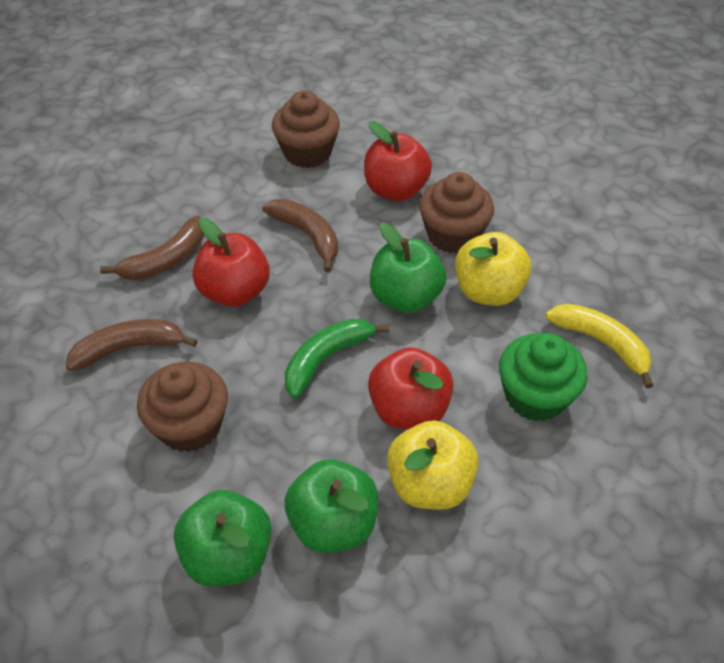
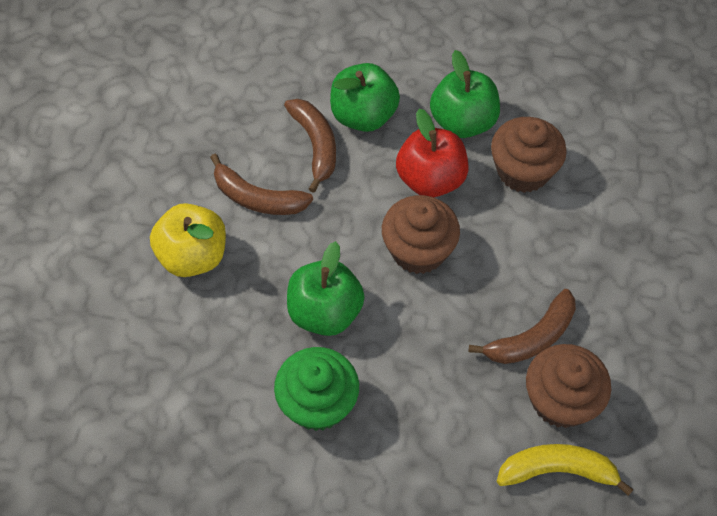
green banana: [285,319,389,398] = 1 -> none = 0
red apple: [192,217,270,307] [364,121,432,201] [368,347,453,429] = 3 -> [396,109,468,197] = 1
yellow apple: [387,420,479,510] [455,232,531,306] = 2 -> [150,203,226,277] = 1

